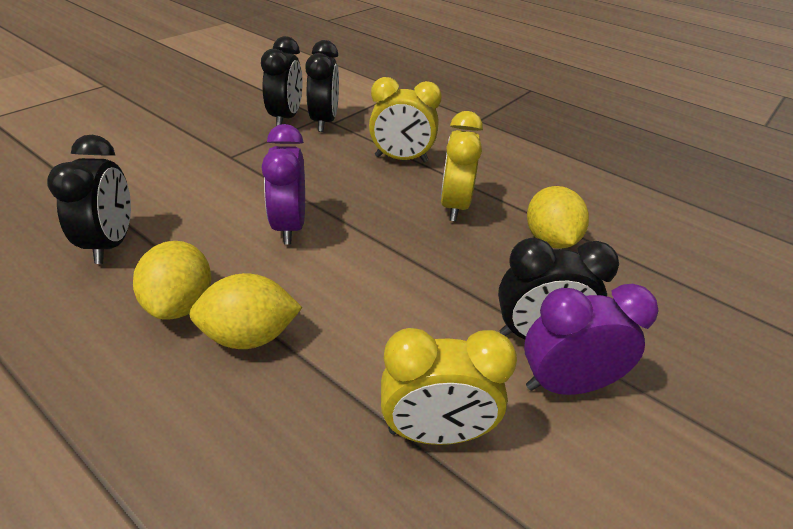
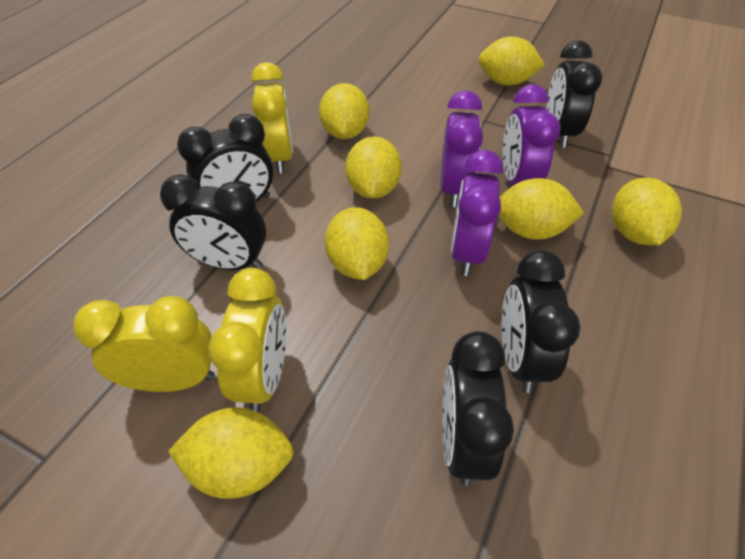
black clock: [47,135,131,264] [261,36,303,126] [305,40,339,132] [498,238,619,339] = 4 -> [160,174,266,270] [177,114,273,202] [442,331,514,486] [502,250,581,393] [546,40,602,148] = 5
purple clock: [262,124,305,245] [524,283,659,395] = 2 -> [440,90,483,207] [451,150,503,276] [503,84,561,186] = 3
yellow lemon: [133,241,211,320] [189,273,303,349] [527,186,589,249] = 3 -> [168,407,294,499] [319,83,370,139] [325,207,389,280] [345,136,402,199] [478,36,545,85] [499,178,584,240] [612,177,682,245] = 7

